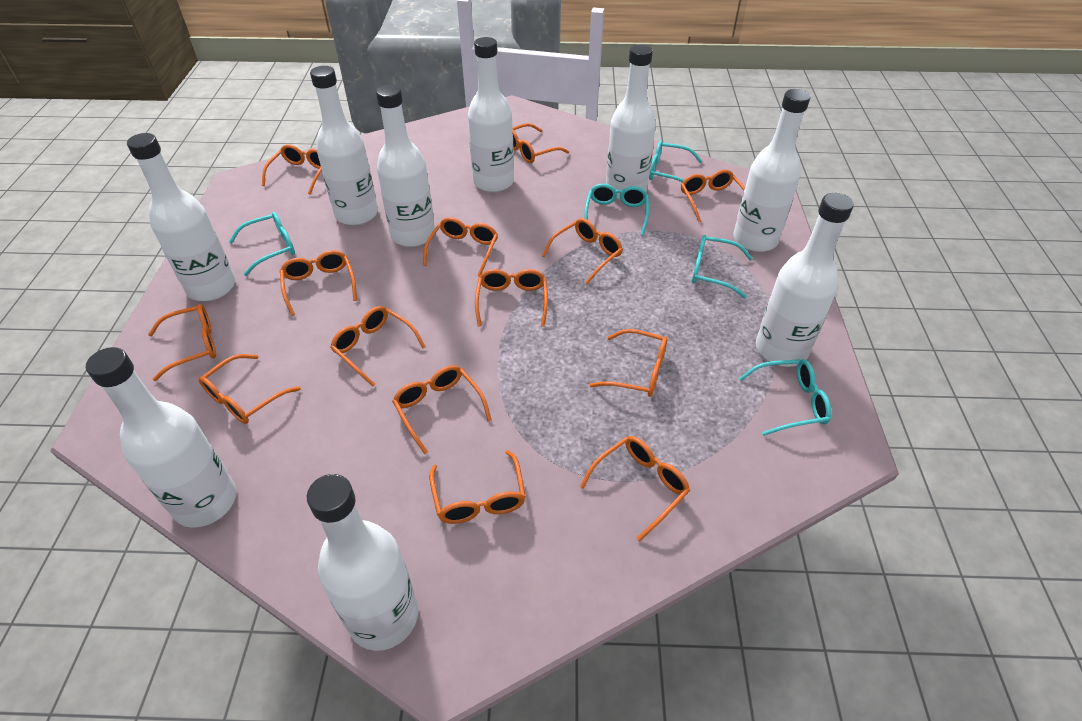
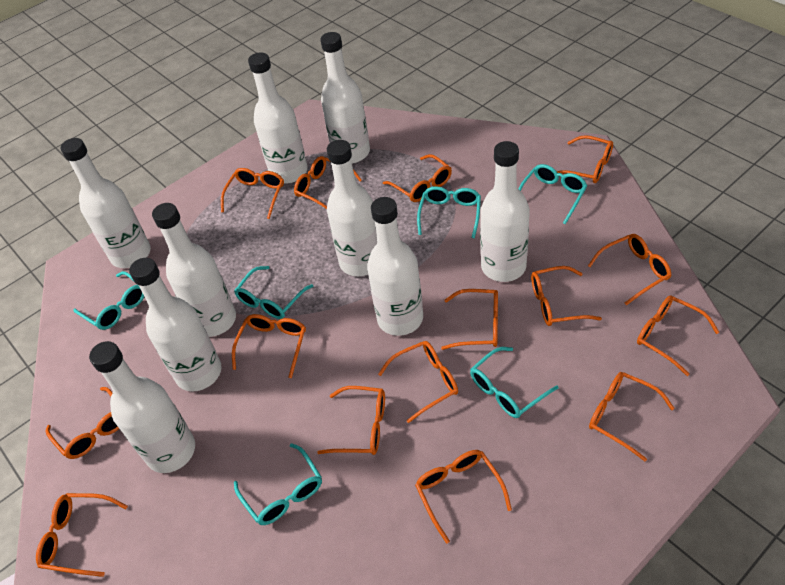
orange glasses: [148,304,216,381] [199,354,301,424] [262,144,322,195] [280,250,357,316] [330,306,426,387] [392,365,492,454] [423,217,498,277] [429,450,526,524] [475,269,548,327] [512,123,569,163] [542,218,623,284] [580,436,690,542] [590,329,667,397] [681,169,745,222] = 14 -> [36,493,128,577] [46,387,119,459] [221,168,284,219] [232,314,306,378] [294,156,362,209] [317,386,385,455] [378,341,458,423] [383,154,452,202] [415,450,512,544] [441,289,498,350] [531,266,602,326] [557,135,613,183] [588,234,672,305] [589,372,675,461] [637,295,719,376] = 15
turquoise glasses: [229,212,295,276] [584,184,649,236] [649,140,703,182] [692,235,753,298] [739,359,832,436] = 5 -> [73,271,144,330] [234,266,313,319] [234,443,322,525] [417,186,481,239] [470,347,559,418] [518,164,587,224] = 6

